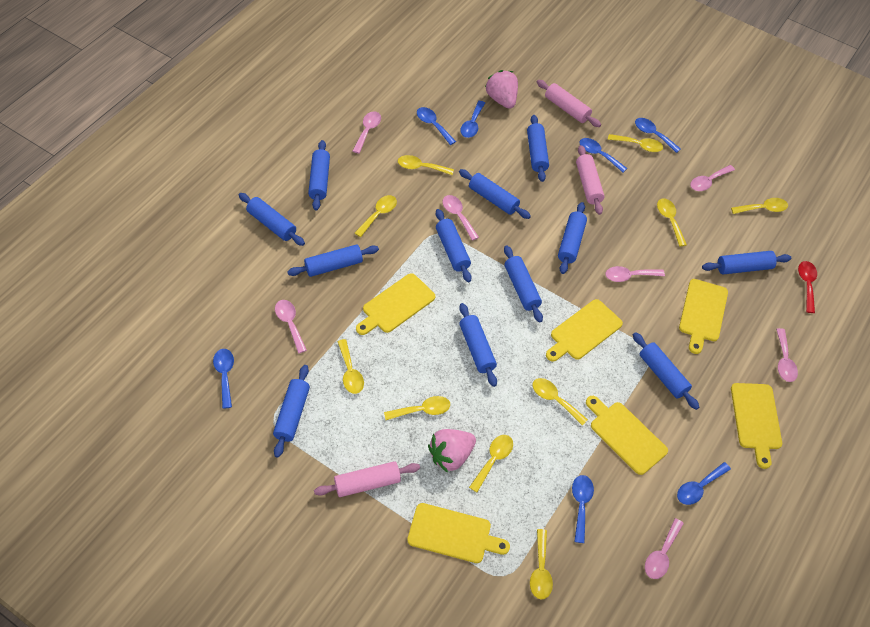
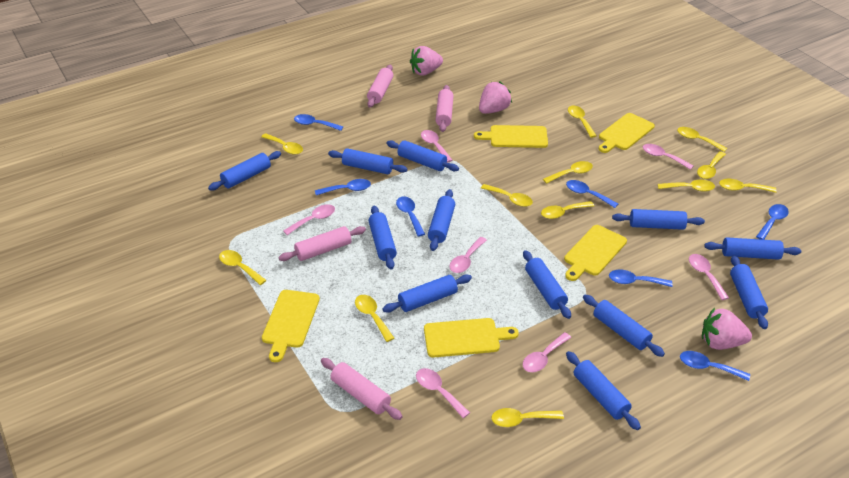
pink rolling pin: [314,461,420,497] [537,80,601,127] [576,145,604,215] = 3 -> [278,226,366,261] [321,358,402,420] [367,65,393,108] [436,85,454,132] = 4
pink strawberry: [428,429,476,473] [485,70,518,109] = 2 -> [410,46,443,76] [479,81,512,114] [702,308,752,350] = 3
red spoon: [798,261,817,313] = 1 -> none = 0
yellow cutting board: [356,273,435,335] [407,503,510,563] [546,299,623,362] [586,396,668,475] [679,279,728,354] [731,383,782,469] = 6 -> [262,290,320,362] [424,318,519,357] [474,125,548,148] [564,225,627,281] [599,113,655,153] = 5
yellow spoon: [337,339,364,394] [355,195,397,237] [384,396,450,420] [398,155,454,175] [469,435,513,492] [530,529,553,599] [532,378,588,425] [608,134,663,152] [657,199,687,247] [731,198,788,214] = 10 -> [219,250,266,285] [261,133,303,155] [355,295,394,342] [481,184,533,207] [491,408,564,427] [541,201,594,219] [543,161,593,184] [568,106,596,138] [657,180,715,192] [677,127,728,152] [697,151,726,179] [719,179,777,193] = 12

